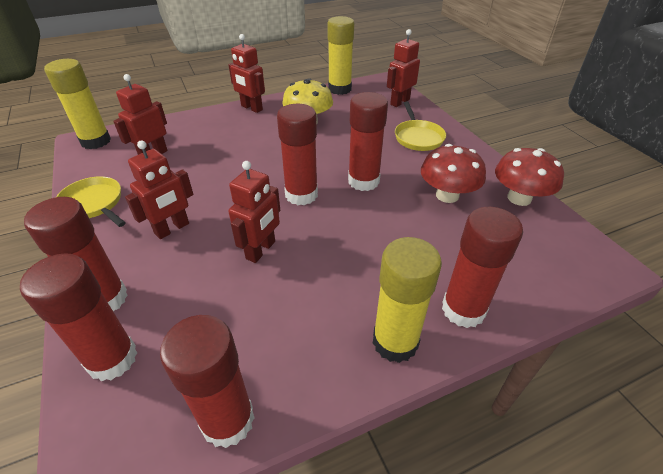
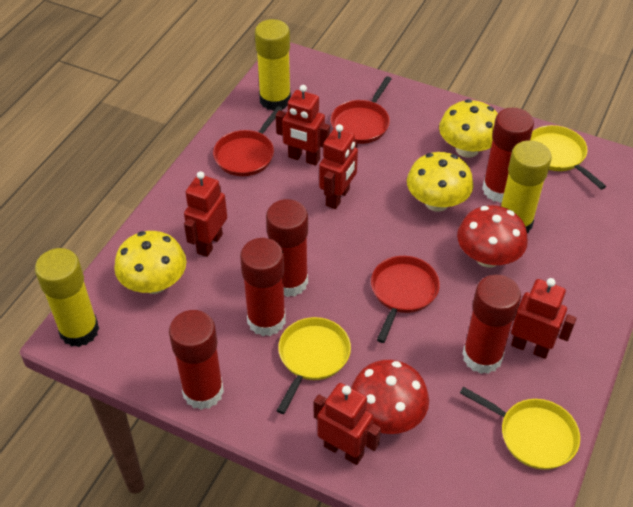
red glue stick: [20,253,137,381] [24,197,128,312] [160,315,255,448] [277,104,318,205] [348,92,388,191] [442,207,523,328] = 6 -> [169,310,224,410] [240,238,286,336] [266,199,308,297] [462,275,521,374] [482,108,534,203] = 5
red pan: none = 0 -> [213,106,283,176] [331,76,392,144] [371,256,440,343] = 3
yellow mushroom: [282,78,333,124] = 1 -> [114,231,186,294] [407,152,473,212] [439,99,498,158] = 3
yellow pan: [56,176,126,227] [395,101,446,151] = 2 -> [277,317,351,414] [460,387,580,470] [530,125,606,190] = 3

